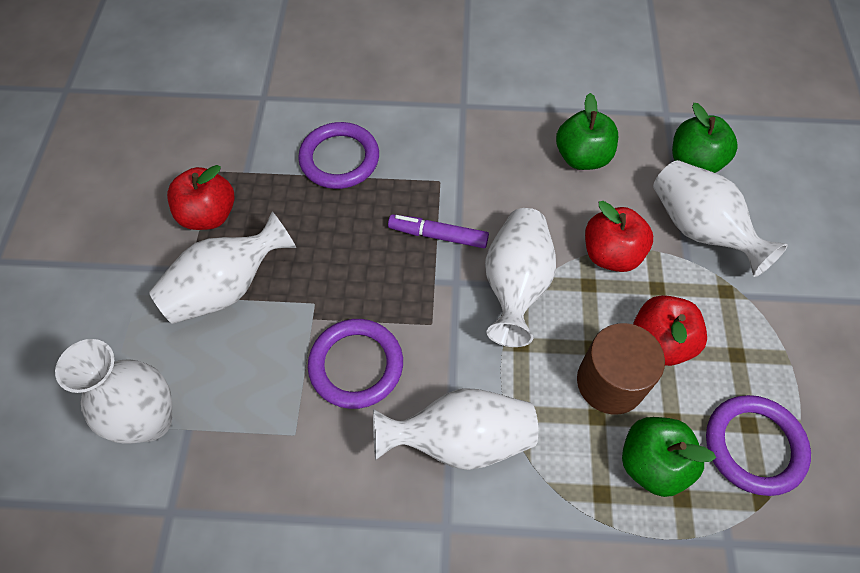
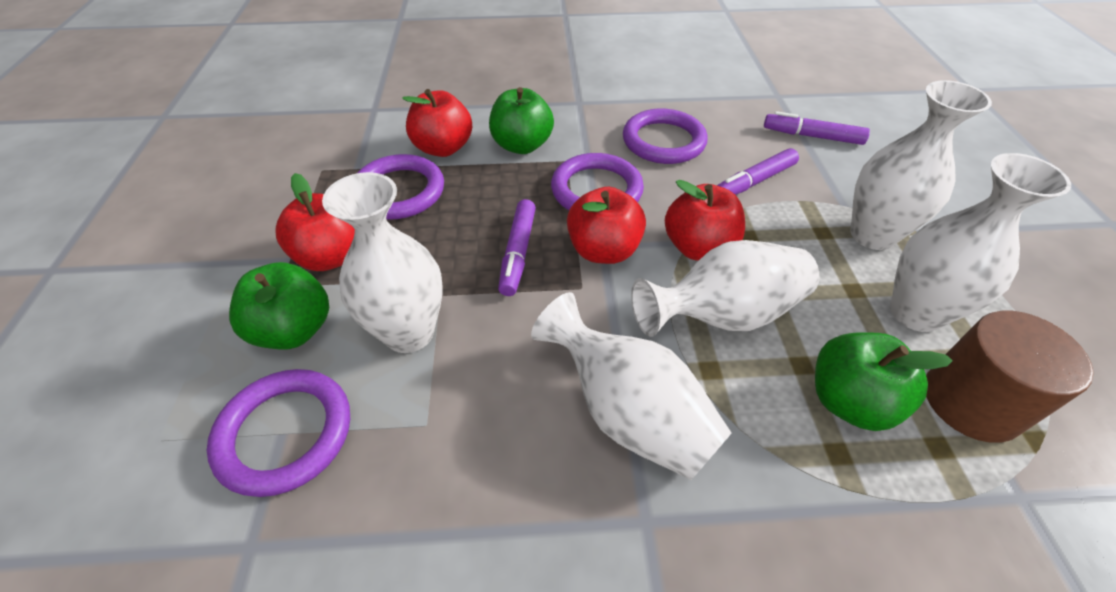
purple marker: [388,214,489,248] = 1 -> [498,199,536,296] [717,148,799,195] [764,111,870,145] = 3
purple ring: [298,122,379,189] [308,319,403,409] [706,395,811,496] = 3 -> [207,369,350,497] [358,154,444,220] [551,153,644,210] [623,109,708,164] = 4
red apple: [167,165,235,230] [585,201,653,272] [633,295,707,366] = 3 -> [276,173,355,271] [402,89,472,157] [567,187,646,264] [665,180,745,261] = 4

